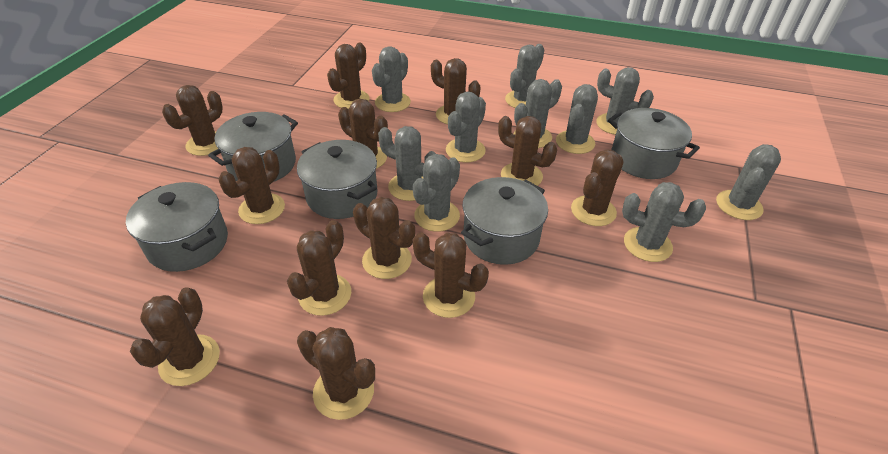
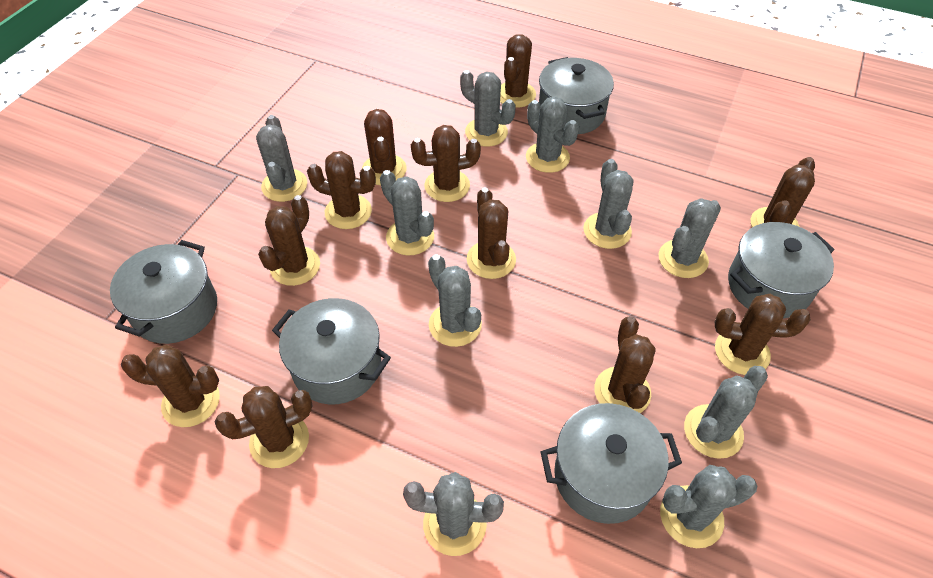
brown cactus: [130,287,220,386] [162,85,223,156] [219,147,285,224] [287,220,351,316] [297,327,375,420] [327,43,369,109] [338,99,388,169] [353,197,415,279] [413,232,489,318] [431,58,481,124] [498,116,557,186] [571,149,624,226] = 12 -> [121,345,220,427] [215,386,313,468] [258,195,320,286] [307,151,376,229] [362,109,407,185] [411,125,481,202] [467,188,516,279] [500,34,536,108] [594,316,656,413] [715,294,811,375] [751,157,815,227] = 11

